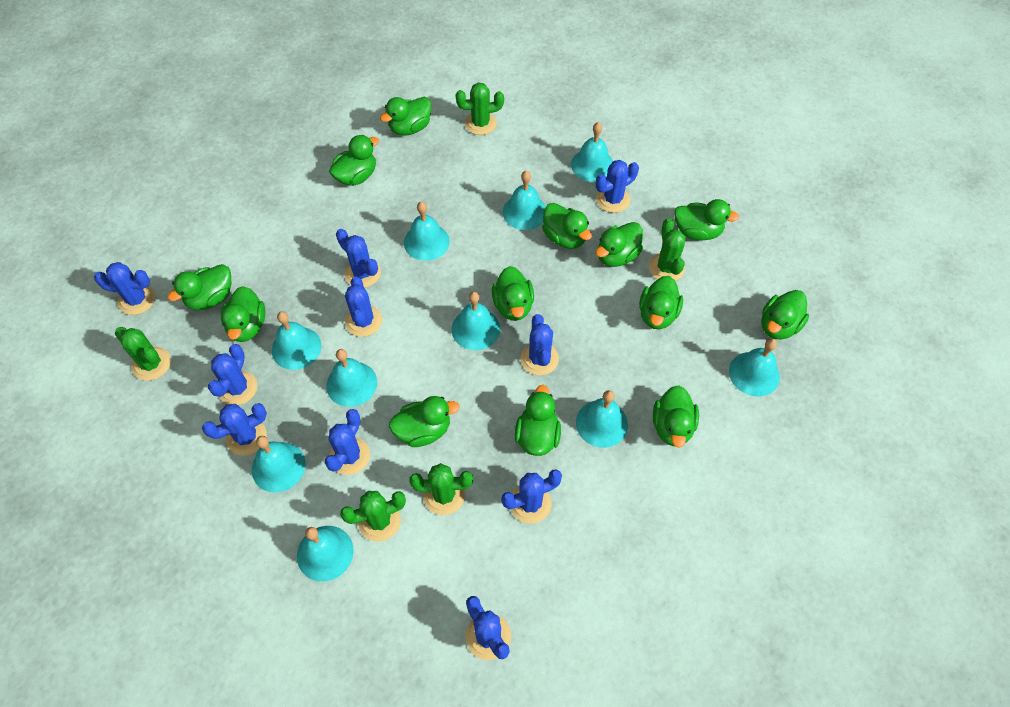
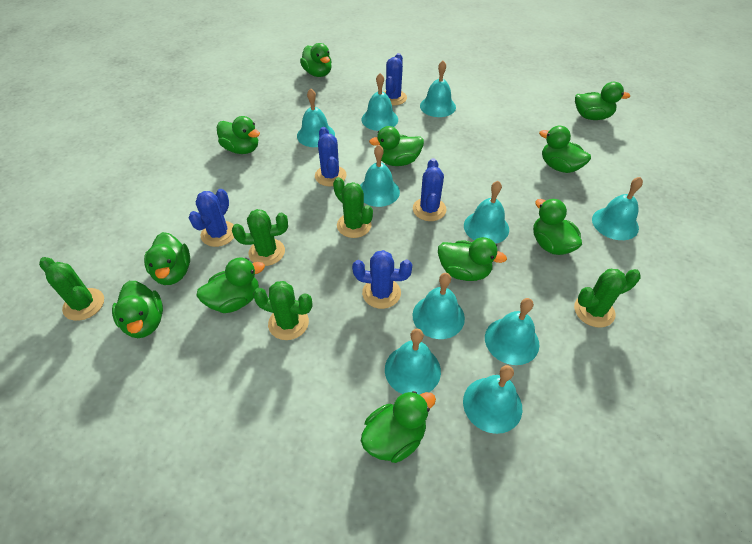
blue cactus: [94,262,155,315] [202,403,267,456] [208,344,257,405] [325,409,370,475] [336,229,381,288] [345,277,382,337] [465,596,511,660] [501,470,562,524] [521,314,559,375] [596,160,639,213] = 10 -> [189,189,234,247] [315,127,347,186] [352,250,413,309] [384,53,407,106] [413,158,447,221] = 5
green duck: [168,264,231,310] [221,286,266,342] [329,135,379,186] [380,97,431,135] [389,396,460,447] [492,266,534,321] [515,385,561,456] [542,203,592,249] [595,222,643,267] [639,276,683,329] [653,385,699,448] [674,199,739,240] [761,290,809,340] = 13 -> [112,281,163,338] [144,232,190,285] [196,258,265,313] [217,116,260,154] [300,43,332,77] [361,391,436,463] [369,126,424,166] [438,237,507,281] [533,199,582,255] [539,126,591,173] [575,82,630,120] = 11

